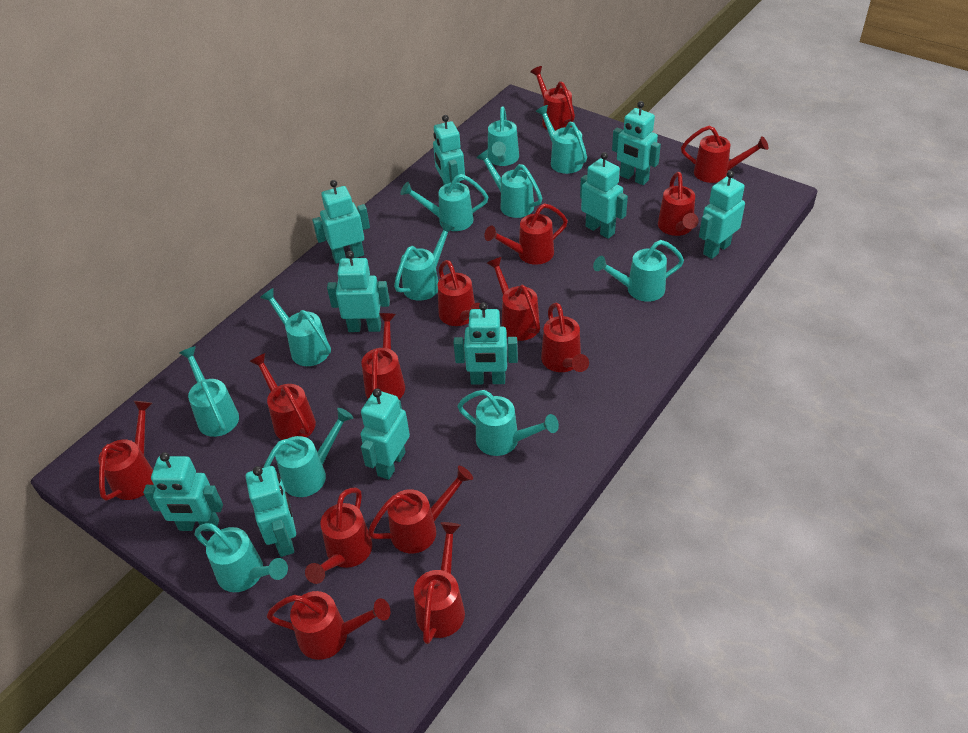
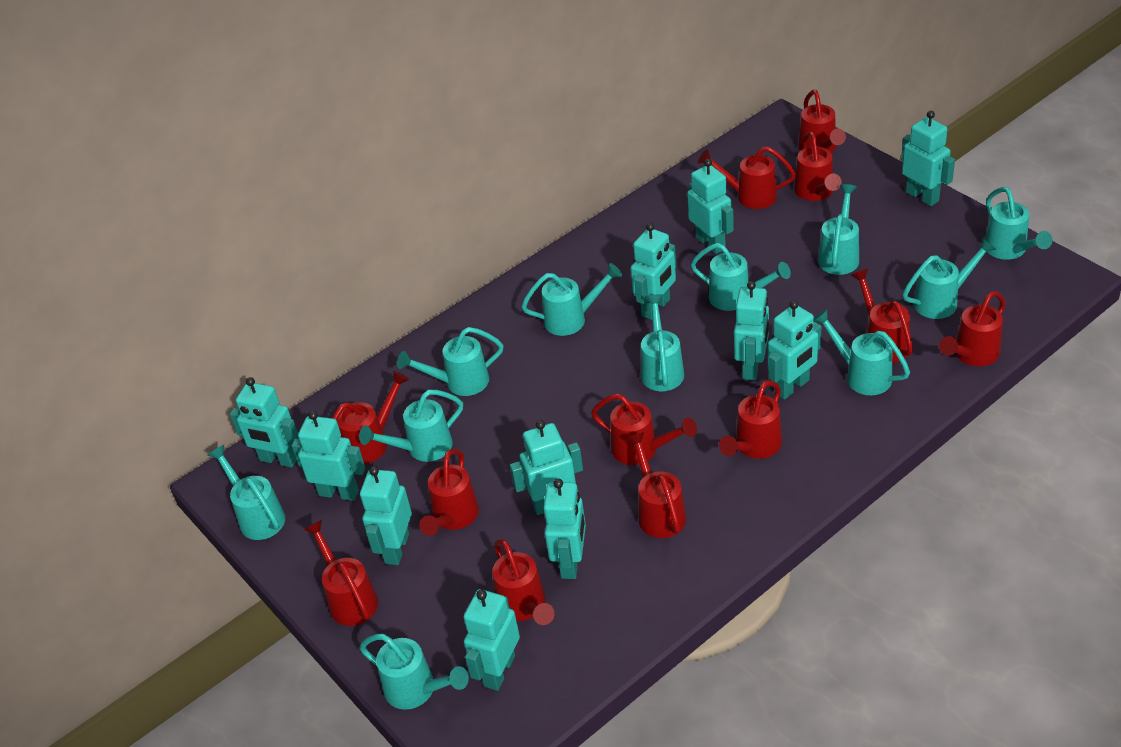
red watering can: [98,401,154,501] [249,353,316,440] [267,591,390,660] [305,488,372,584] [361,313,405,399] [368,466,473,553] [414,522,465,644] [438,260,480,326] [484,203,568,265] [487,257,540,341] [530,66,575,131] [541,303,589,372] [658,172,699,236] [681,126,769,183] = 14 -> [303,520,378,626] [333,371,410,464] [419,449,479,536] [492,539,555,625] [591,394,697,465] [626,432,686,538] [698,146,796,209] [719,380,782,459] [794,132,842,201] [798,90,846,153] [851,269,913,363] [939,291,1006,366] = 12
turquoise robot: [143,452,223,531] [246,466,296,557] [312,180,370,264] [327,251,390,332] [360,388,410,480] [433,115,465,185] [454,302,518,384] [580,152,628,239] [612,101,661,185] [699,171,745,259] = 10 -> [230,377,299,467] [292,411,365,501] [360,466,412,565] [464,589,520,691] [510,420,583,515] [544,479,586,579] [631,223,676,320] [687,159,734,254] [734,281,769,381] [768,300,822,400] [901,111,955,206] = 11

